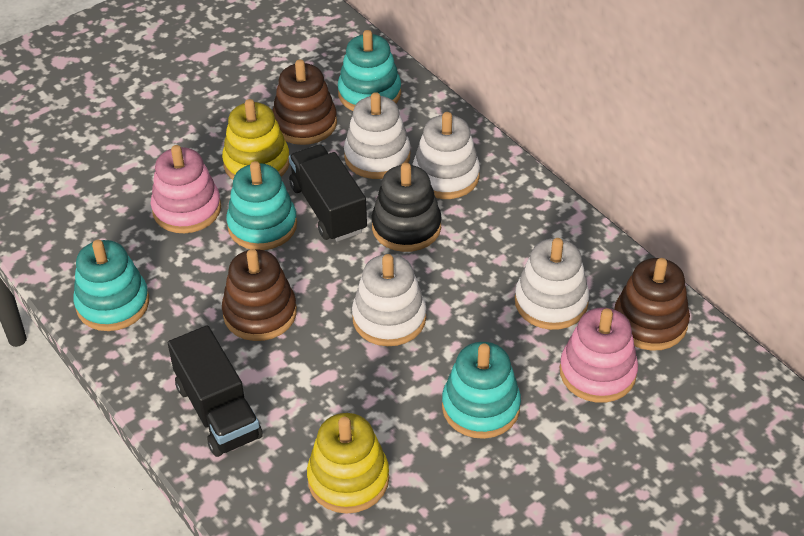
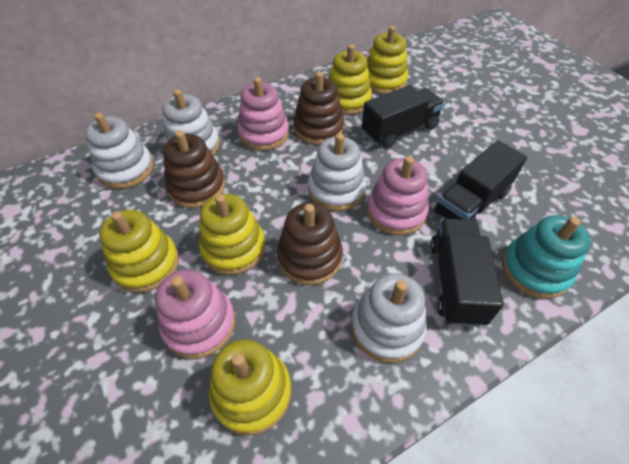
black stacking toy: [372,163,442,252] = 1 -> none = 0
black truck: [168,325,263,457] [289,144,367,242] = 2 -> [362,85,445,148] [430,219,504,327] [434,140,527,221] = 3
pink stacking toy: [151,145,221,233] [560,307,638,403] = 2 -> [156,270,235,359] [237,77,289,151] [367,156,429,235] = 3
turquoise stacking toy: [73,240,149,331] [226,161,297,250] [338,30,401,111] [442,342,521,439] = 4 -> [502,215,591,299] = 1
yellow stacking toy: [222,99,290,180] [307,413,389,514] = 2 -> [99,210,179,293] [199,194,265,275] [209,339,292,435] [328,44,372,115] [367,26,408,94] = 5

